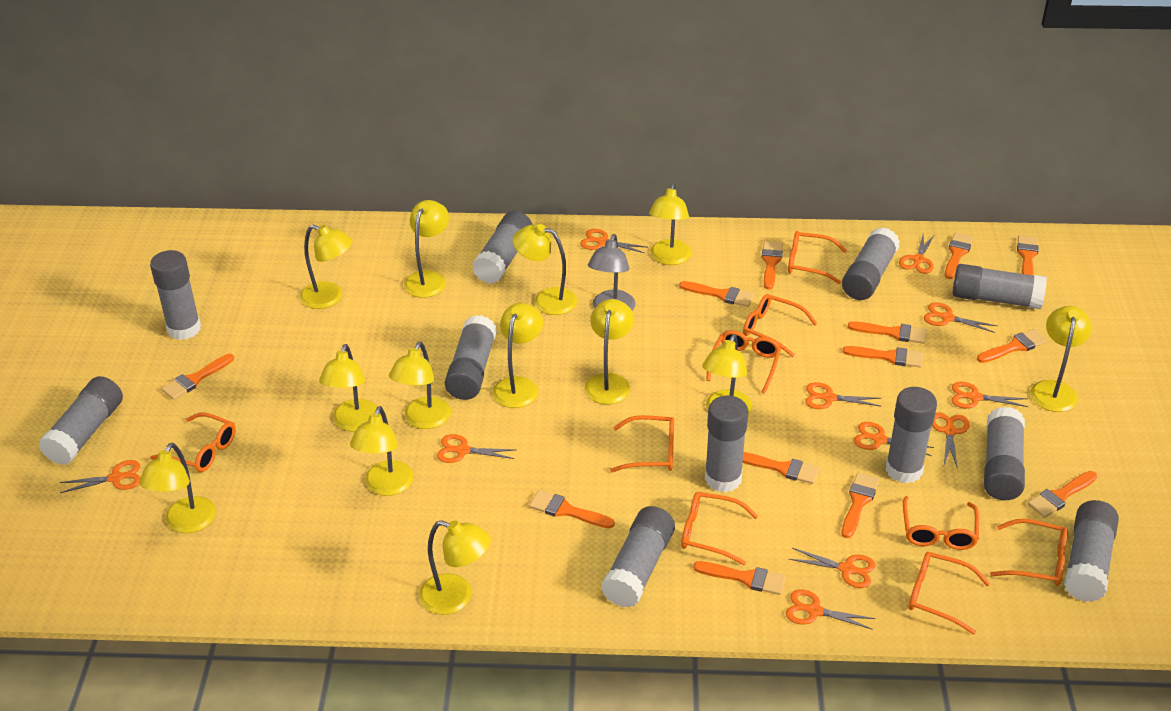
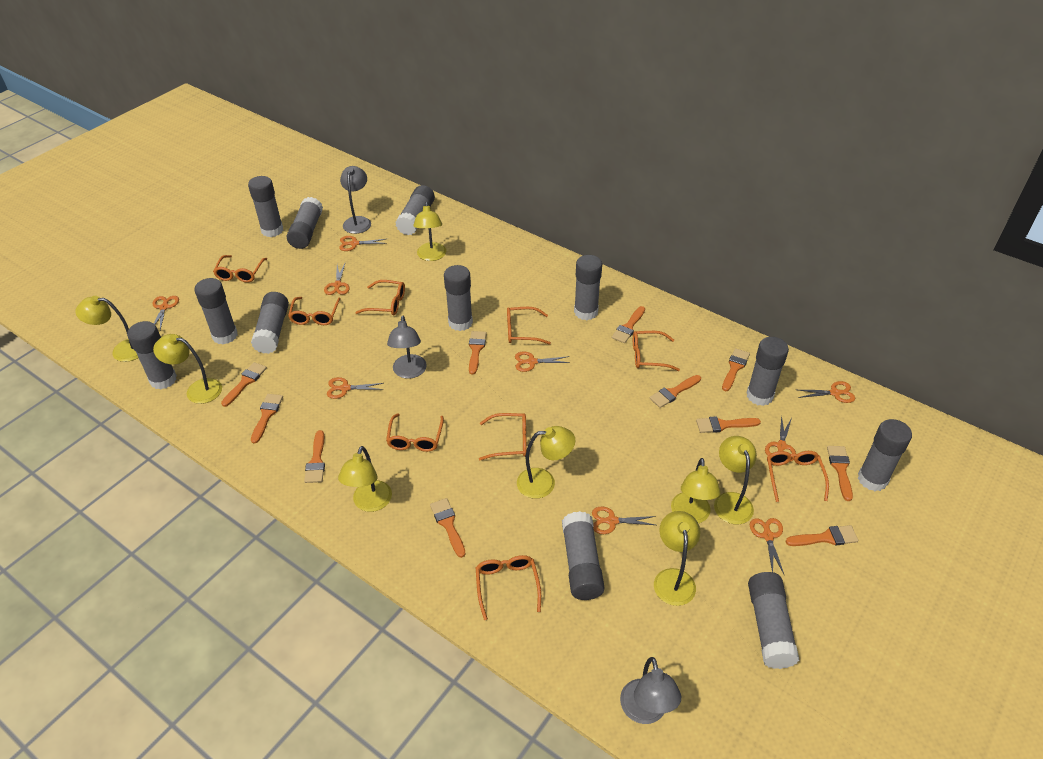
grey glue stick: [38,376,123,465] [150,250,201,340] [445,315,497,400] [472,211,532,284] [601,506,675,608] [705,395,748,493] [842,227,900,300] [886,387,937,483] [952,264,1047,309] [984,407,1025,500] [1064,500,1119,602] = 11 -> [127,321,177,390] [194,278,238,344] [248,176,283,237] [251,292,289,354] [287,197,323,249] [395,185,435,235] [444,265,473,331] [562,511,605,600] [574,255,602,320] [746,337,789,406] [748,572,799,669] [858,419,912,491] = 12
grey lamp: [588,234,635,311] = 1 -> [340,166,371,234] [387,316,427,379] [620,657,681,724] = 3
orange brush: [161,354,234,400] [529,490,615,528] [679,281,754,307] [693,561,786,595] [743,452,819,484] [762,241,783,290] [842,472,879,538] [843,346,923,367] [848,321,927,344] [945,233,973,279] [977,329,1047,363] [1017,235,1039,275] [1027,471,1097,518] = 13 -> [221,362,267,407] [251,394,283,444] [304,430,325,483] [430,498,466,558] [469,331,487,375] [611,306,645,343] [650,375,701,408] [696,416,761,433] [722,348,750,391] [785,525,858,546] [827,446,853,501] = 11
orange scissors: [60,460,141,493] [437,434,515,463] [580,229,646,253] [786,589,875,630] [789,548,876,588] [805,382,881,409] [854,422,934,456] [899,232,935,274] [924,302,997,333] [932,412,970,469] [952,382,1029,408] = 11 -> [152,296,179,330] [324,264,350,295] [327,377,384,399] [339,236,387,251] [515,351,570,372] [592,507,656,534] [750,518,784,574] [765,415,796,462] [798,381,855,403] = 9
yellow lamp: [139,443,216,533] [300,225,353,309] [319,344,377,431] [350,406,414,496] [389,342,451,429] [404,200,449,298] [419,520,491,615] [493,303,543,408] [513,224,578,315] [585,299,634,404] [649,183,692,265] [702,334,752,415] [1030,306,1092,412] = 13 -> [75,296,138,362] [153,334,222,404] [338,446,392,512] [413,202,446,261] [517,426,575,499] [654,511,700,606] [671,458,720,523] [714,436,757,524] = 8

